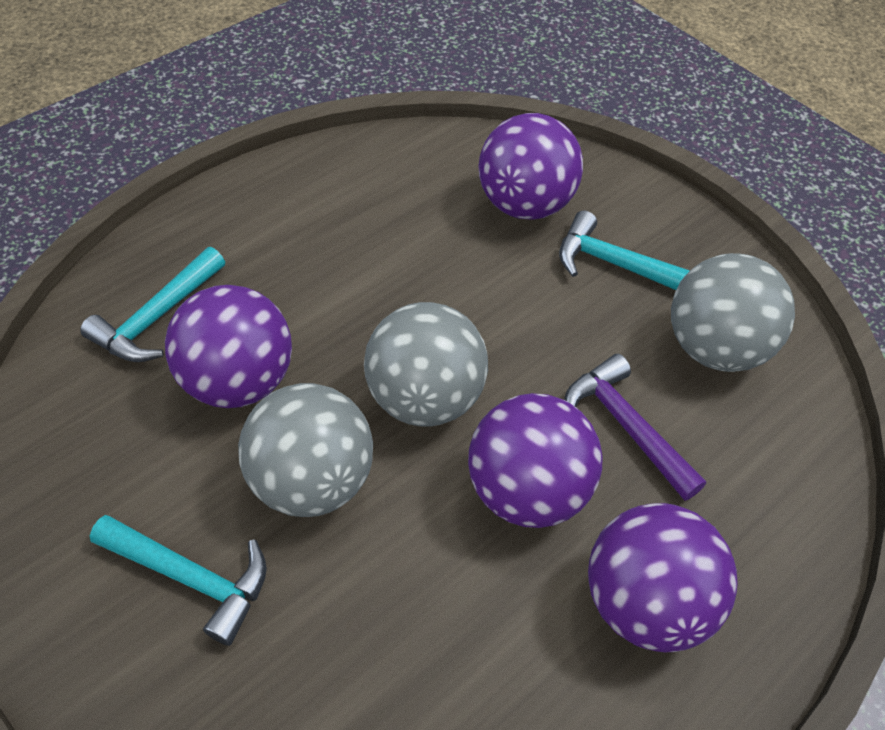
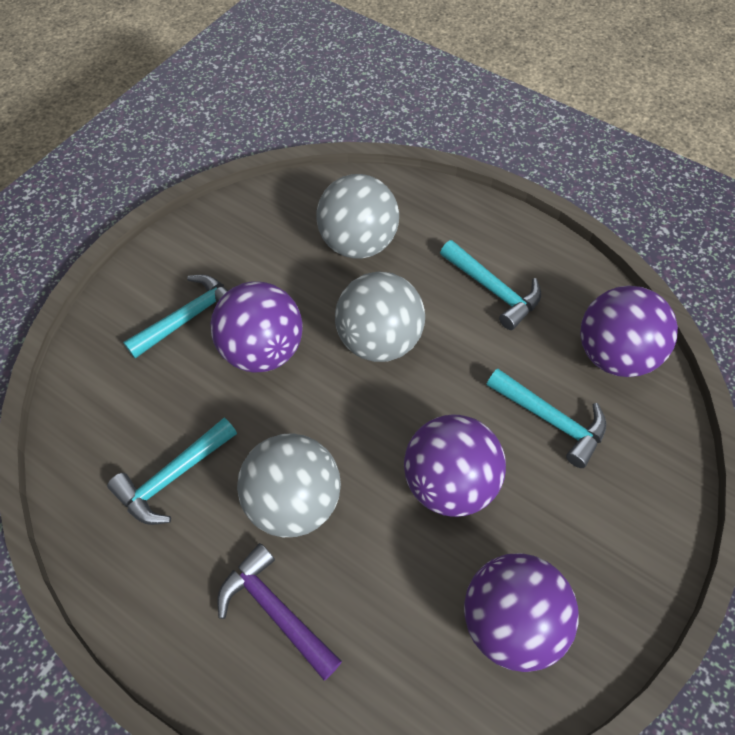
turquoise hammer: [80,247,225,362] [90,515,267,646] [559,211,690,290] = 3 -> [107,418,237,525] [123,275,228,359] [440,240,541,330] [487,368,606,468] = 4

